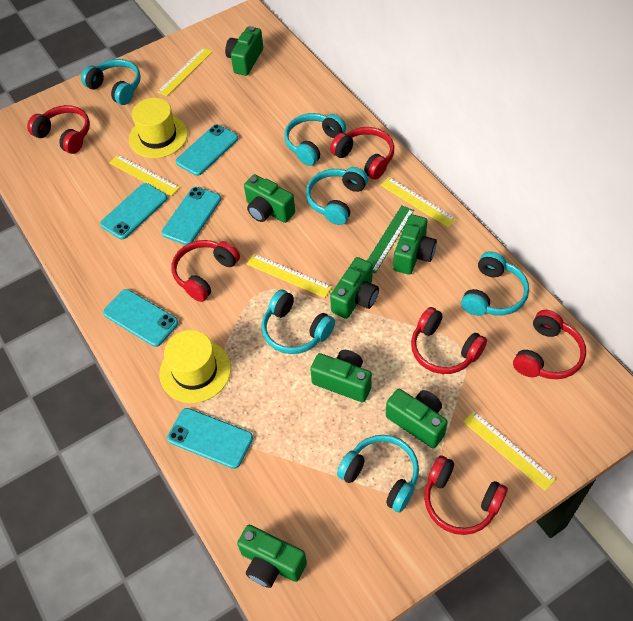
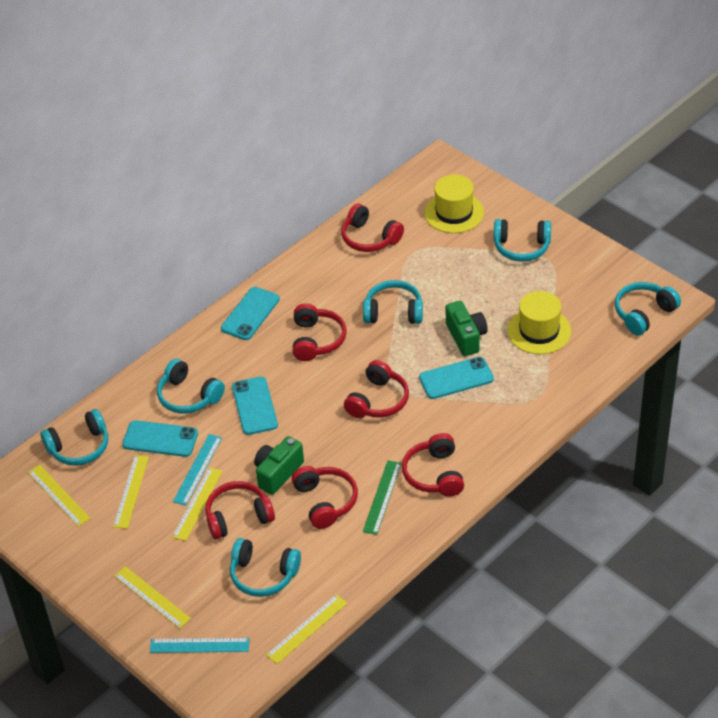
green camera: [225,26,263,76] [237,525,307,588] [244,174,295,223] [310,350,372,402] [330,257,379,319] [386,389,448,448] [393,214,437,275] = 7 -> [254,436,304,495] [446,301,488,356] = 2
turquoise phone: [100,183,167,240] [103,289,179,347] [161,187,221,245] [167,408,253,469] [176,124,238,176] = 5 -> [122,420,198,457] [221,287,280,340] [232,377,278,435] [419,357,494,399] = 4
turquoise ruler: none = 0 -> [150,638,250,653] [173,434,222,505] = 2

